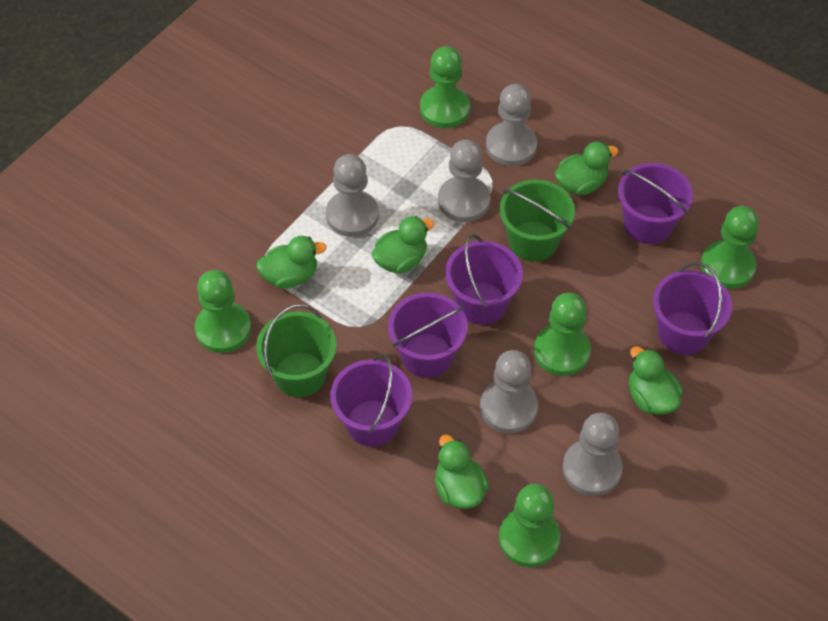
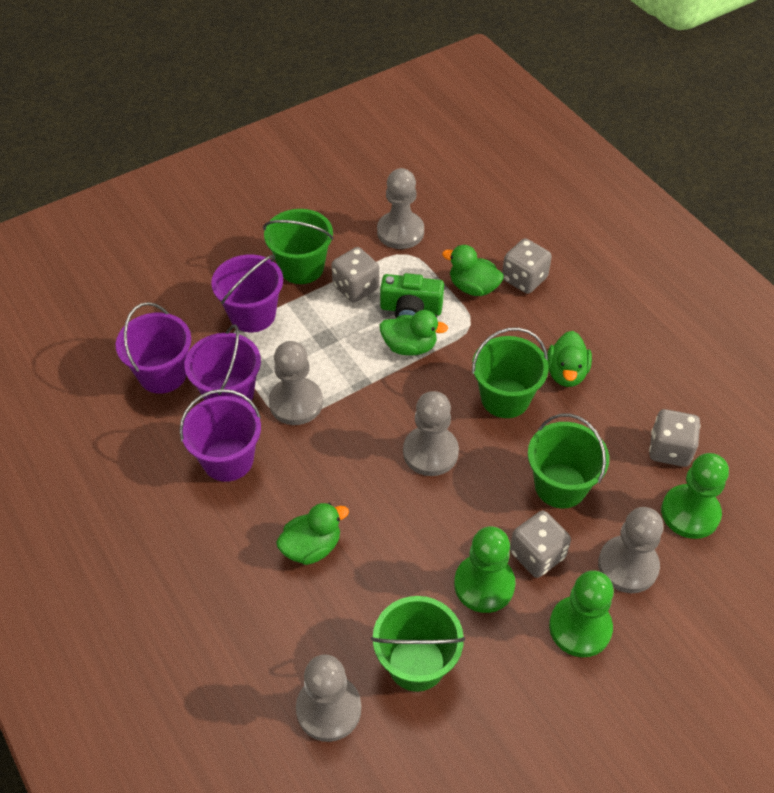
green bucket: [256,304,336,397] [499,179,575,262] = 2 -> [263,209,334,284] [371,596,465,692] [472,327,549,418] [528,414,609,508] = 4
green camera: none = 0 -> [380,273,444,318] = 1
green duck: [256,236,327,289] [372,216,434,274] [435,435,489,509] [555,142,619,195] [629,346,683,415] = 5 -> [276,503,349,565] [379,310,448,356] [442,245,504,296] [547,331,592,387] = 4
green pawn: [195,270,251,353] [420,46,470,128] [499,484,560,567] [534,293,591,376] [701,206,759,289] = 5 -> [454,526,515,613] [549,570,614,657] [661,453,729,539] = 3
grey dice: none = 0 -> [331,247,379,303] [502,238,552,294] [510,511,571,578] [649,409,700,467] = 4
purple bucket: [330,354,412,447] [388,292,468,378] [445,234,523,325] [618,163,693,244] [653,262,732,355] = 5 -> [116,302,191,394] [179,389,261,482] [184,325,261,404] [211,255,283,332] = 4

